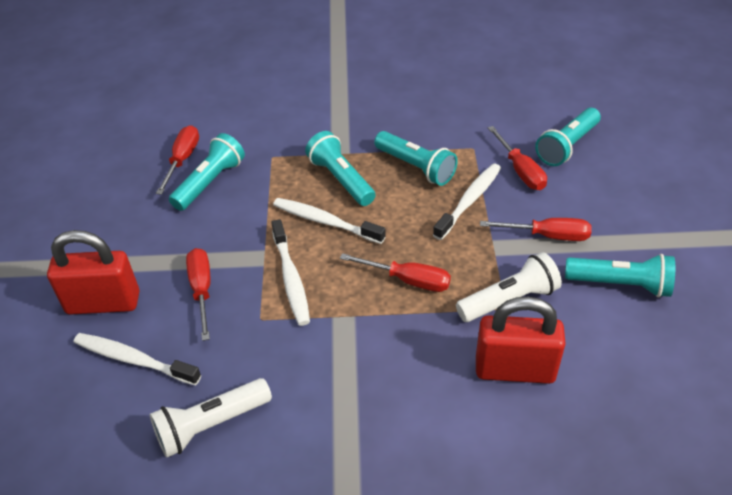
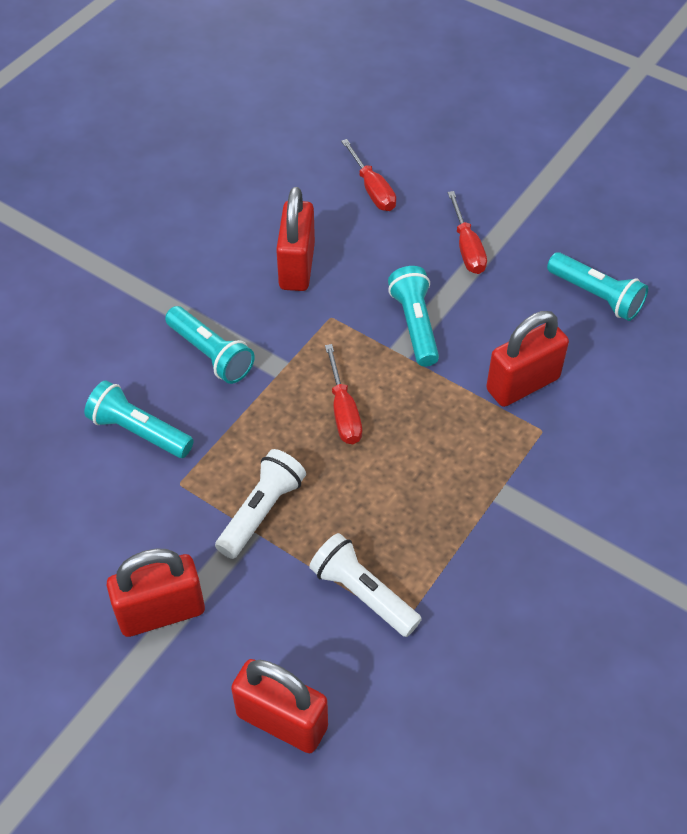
red padlock: [47,230,139,315] [476,297,566,384] = 2 -> [107,549,205,637] [231,659,328,753] [276,187,315,291] [486,311,569,407] = 4
red screwdriver: [156,125,199,195] [186,248,210,341] [340,253,451,292] [480,218,592,241] [488,126,547,190] = 5 -> [325,344,362,444] [341,139,396,211] [448,191,487,274] = 3
turquoise flashlight: [169,133,245,211] [305,131,376,206] [374,131,458,186] [535,108,601,166] [565,254,675,298] = 5 -> [84,380,194,458] [165,306,255,384] [388,266,439,367] [547,252,648,321] = 4
white toothbrush: [74,333,201,385] [271,219,310,326] [273,198,386,244] [433,163,501,240] = 4 -> none = 0

